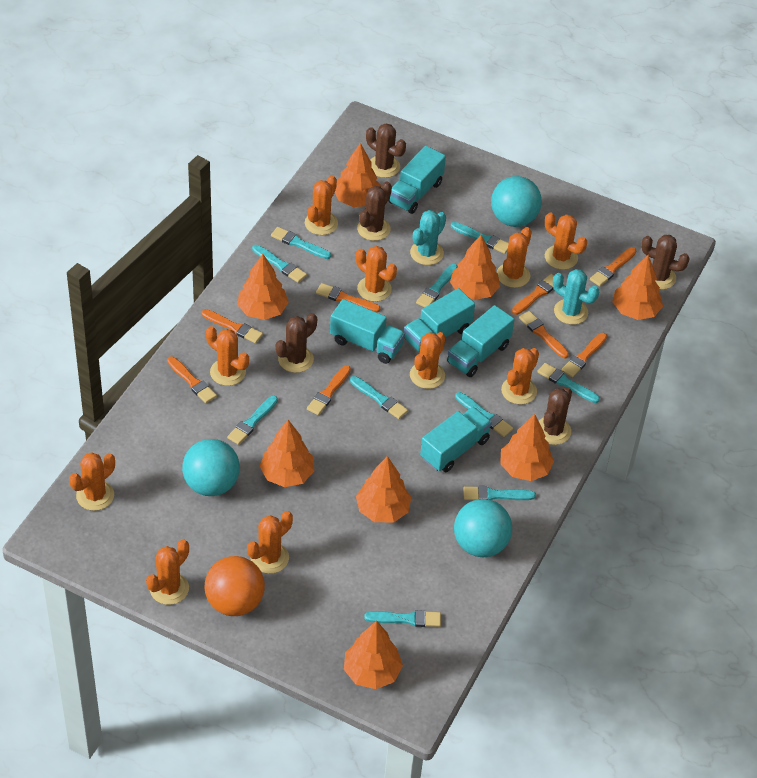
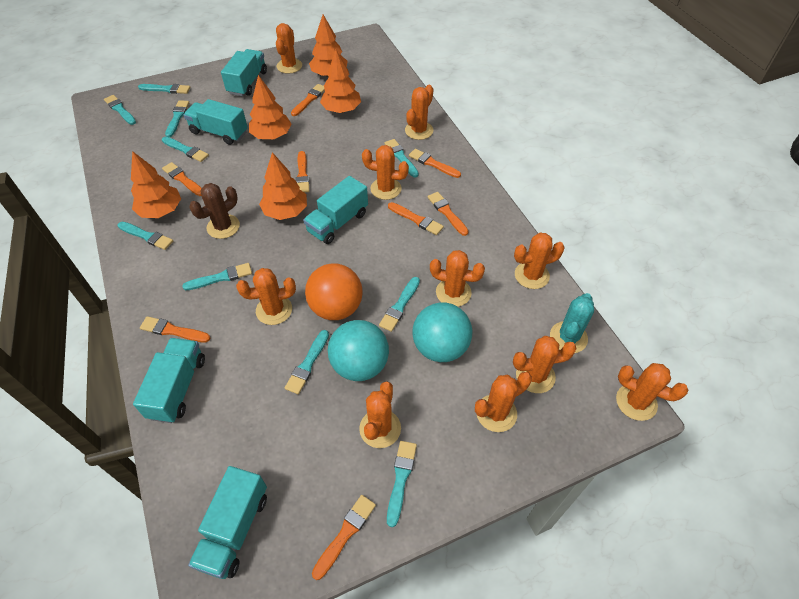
brown cactus: [276,313,317,373] [357,182,392,241] [366,123,406,178] [539,387,572,445] [641,235,690,290] = 5 -> [189,183,240,239] = 1
orange tree: [237,254,289,320] [260,420,314,487] [335,143,381,207] [344,621,403,689] [356,456,411,523] [450,235,500,300] [500,414,554,481] [612,255,663,320] = 8 -> [131,151,181,218] [249,75,291,139] [259,152,307,220] [309,15,348,77] [320,50,361,113] = 5
turquoise ball: [182,439,240,496] [454,499,512,557] [491,176,542,227] = 3 -> [328,320,389,381] [413,302,473,362] = 2
turquoise cactus: [410,210,446,265] [553,269,599,325] = 2 -> [550,293,594,353] = 1

